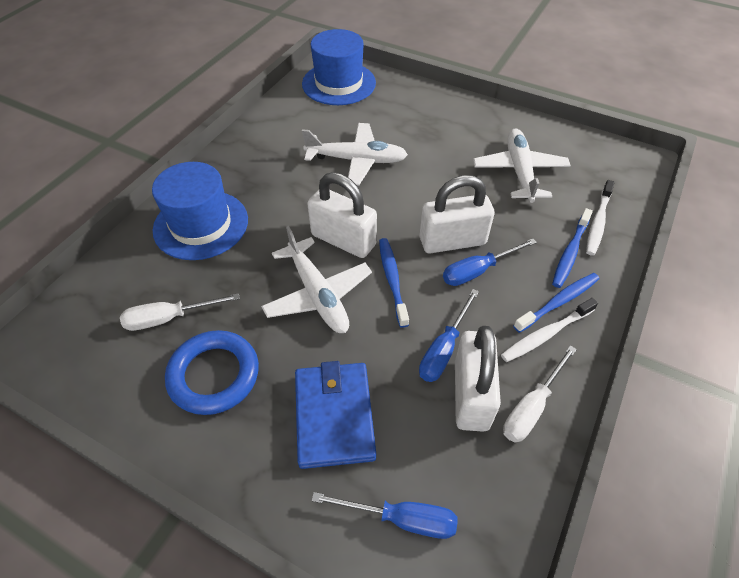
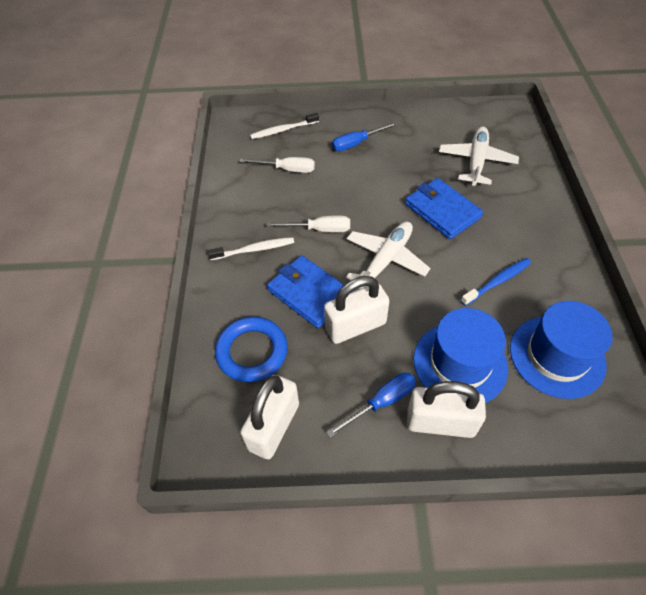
blue screwdriver: [311,492,458,539] [419,289,479,382] [443,239,537,286] = 3 -> [326,372,416,438] [332,122,397,151] = 2
blue toothbrush: [379,238,409,328] [513,273,600,333] [552,208,593,288] = 3 -> [461,258,531,306] = 1
blue wallet: [295,361,376,469] = 1 -> [267,255,352,329] [405,178,483,239] = 2
white plane: [261,226,372,333] [302,123,408,186] [473,128,571,203] = 3 -> [346,222,430,289] [439,126,519,186] = 2

